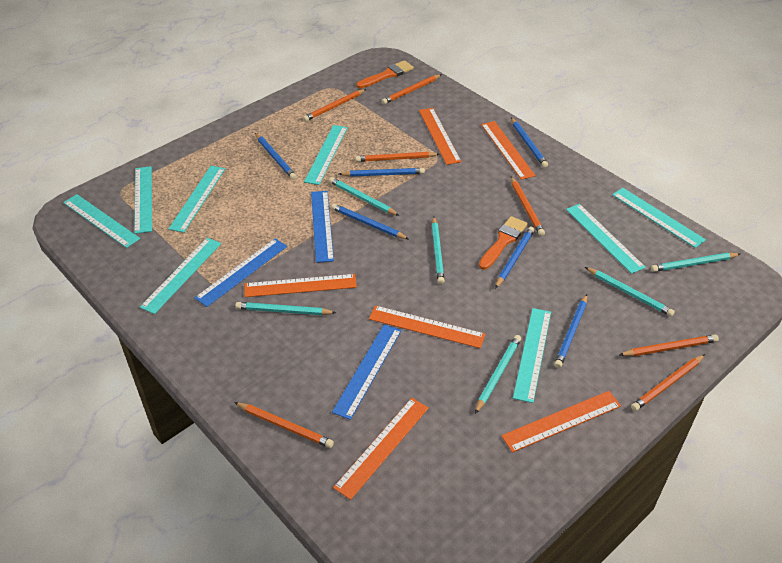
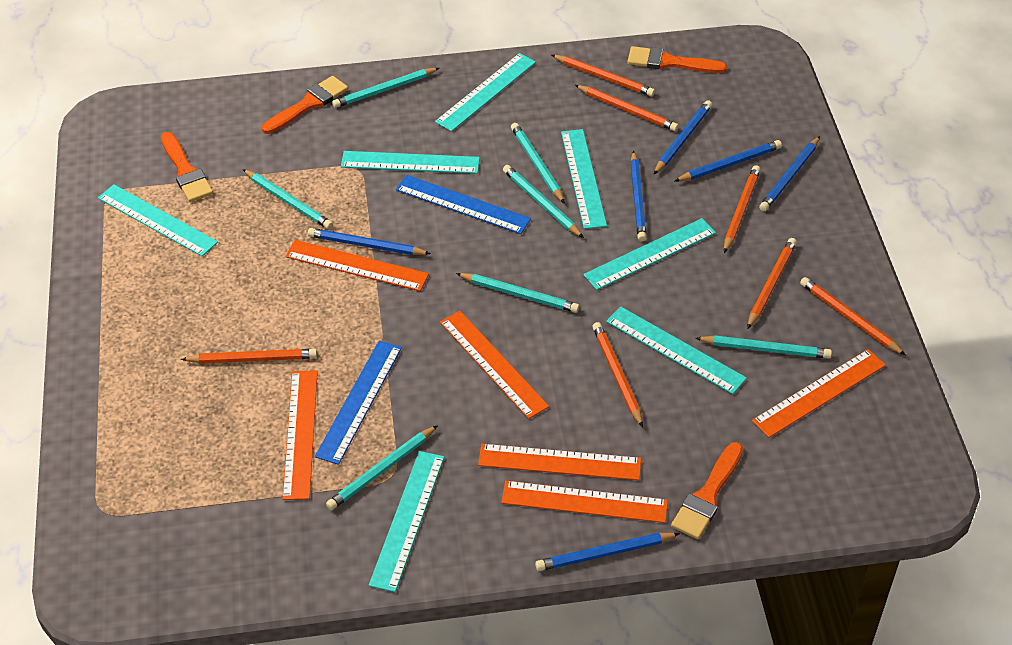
blue ruler: [195,238,287,307] [311,191,334,263] [332,324,401,420] = 3 -> [315,341,402,465] [396,175,531,234] = 2
orange brush: [356,60,414,89] [479,216,528,270] = 2 -> [161,132,213,202] [262,76,348,134] [627,46,727,73] [671,442,743,539] = 4
turquoise pencil: [235,302,336,315] [329,177,399,216] [432,217,445,284] [475,335,521,414] [585,267,675,317] [651,253,740,272] = 6 -> [243,169,333,229] [326,425,438,510] [332,68,439,108] [456,273,580,313] [503,165,584,238] [511,123,565,204] [696,335,832,359] = 7
turquoise ruler: [63,194,140,248] [134,166,152,234] [140,238,221,314] [168,166,225,233] [304,125,348,185] [513,308,551,403] [566,204,646,274] [612,188,706,248] = 8 -> [98,184,218,256] [341,151,480,174] [369,451,444,592] [435,53,536,132] [561,129,607,229] [583,218,716,290] [606,306,747,394] = 7

